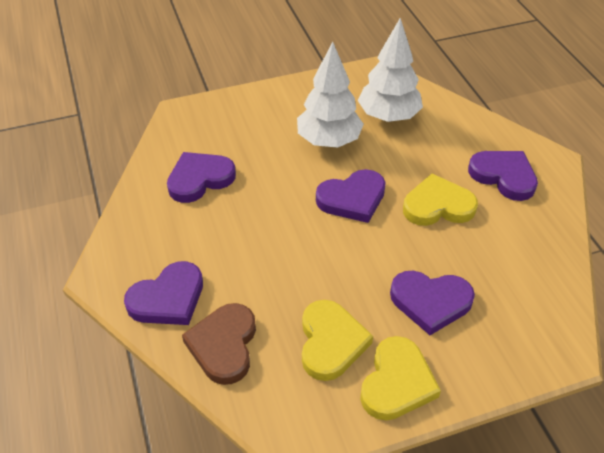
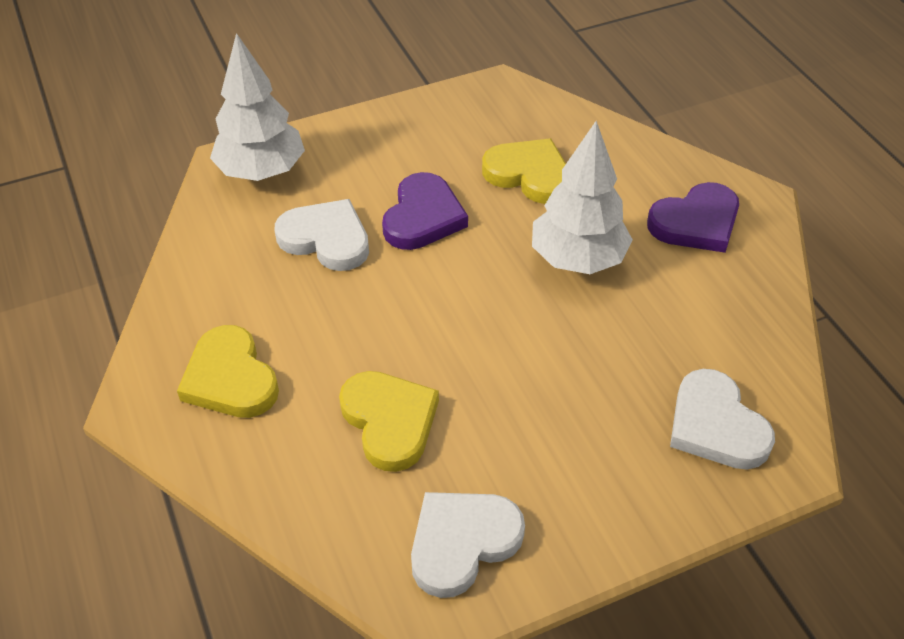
brown heart: [182,303,256,385] = 1 -> none = 0
purple heart: [124,261,203,325] [167,152,236,203] [316,169,386,223] [390,271,475,335] [468,151,538,201] = 5 -> [382,172,468,250] [647,182,739,253] = 2
white heart: none = 0 -> [275,199,369,271] [411,492,525,598] [670,369,775,470] = 3

